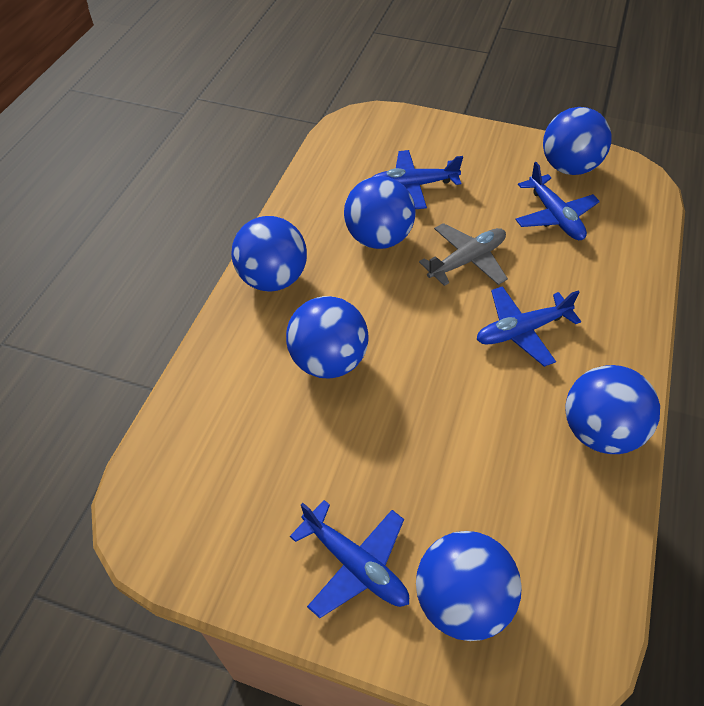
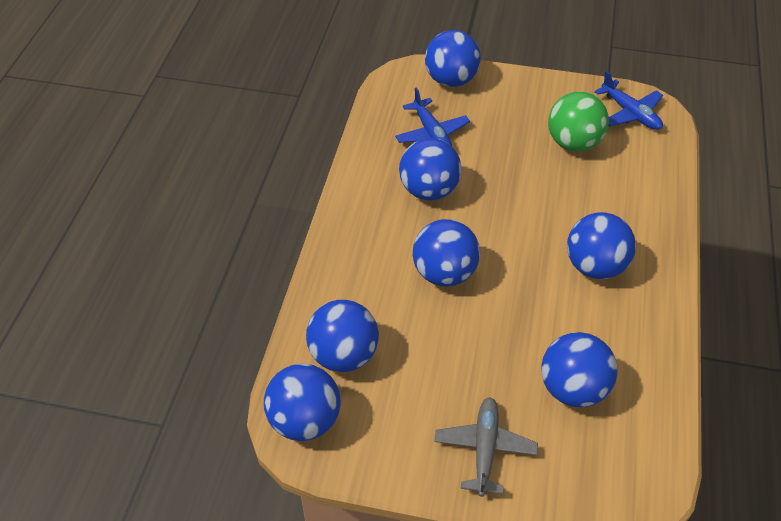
blue ball: [231,216,307,292] [286,296,369,378] [344,176,416,249] [416,531,522,641] [543,107,612,175] [565,365,660,454] = 6 -> [264,364,341,441] [306,300,379,372] [399,138,462,200] [413,219,480,287] [425,30,481,87] [541,332,617,407] [567,212,636,279] = 7
blue plane: [290,500,409,618] [372,150,463,209] [476,286,581,367] [515,162,600,240] = 4 -> [395,87,470,146] [594,71,663,130] = 2
green ball: none = 0 -> [548,92,609,152] = 1

